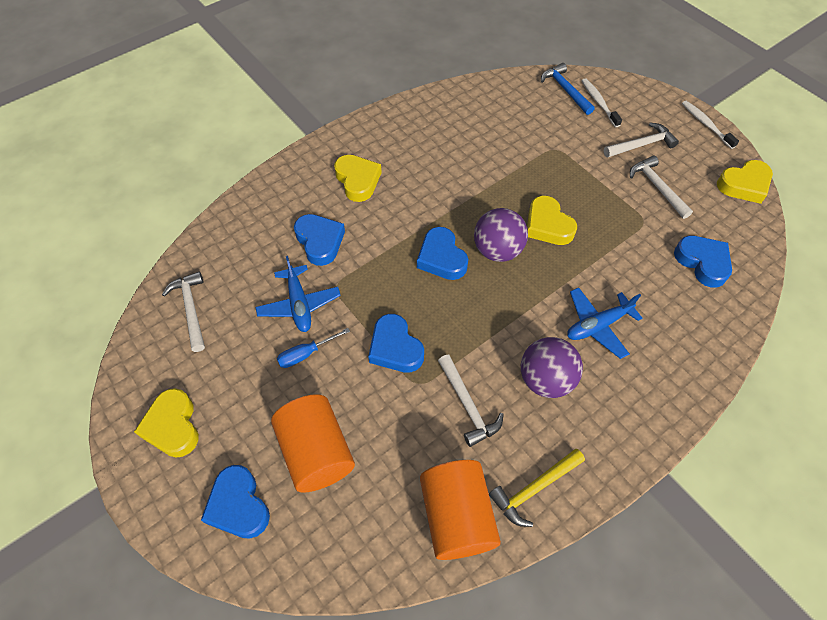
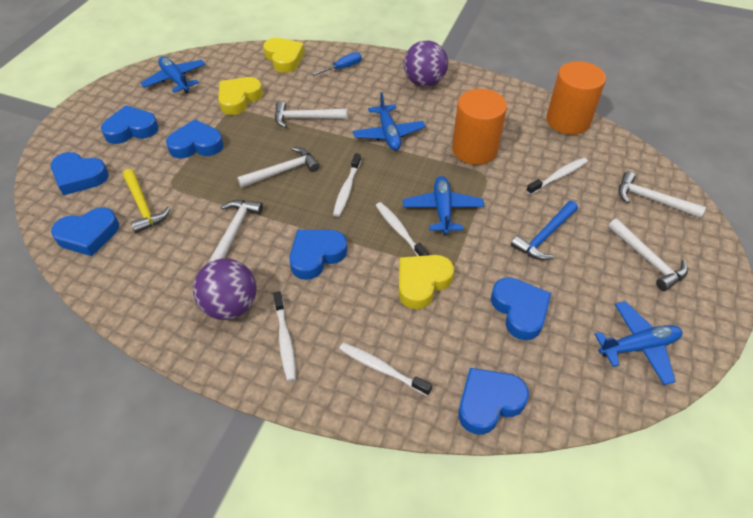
blue heart: [201,465,270,539] [294,214,345,266] [368,314,424,373] [417,227,468,280] [674,236,732,288] = 5 -> [51,152,109,195] [51,207,119,256] [101,105,159,144] [166,119,224,158] [289,230,347,280] [458,368,529,435] [491,277,551,340] = 7
blue plane: [255,256,341,332] [567,288,643,359] = 2 -> [141,56,206,94] [353,92,425,150] [403,176,484,235] [595,301,682,385] = 4
white hammer: [162,272,205,352] [438,355,504,447] [604,123,679,157] [630,155,693,219] = 4 -> [208,200,263,263] [237,147,320,188] [275,101,348,128] [608,219,688,291] [619,171,706,218] = 5
white toothbrush: [582,78,622,127] [682,101,739,149] = 2 -> [273,291,296,381] [333,153,361,217] [339,343,432,396] [375,202,429,256] [526,157,588,195] = 5
yellow heart: [134,388,199,458] [334,155,382,202] [527,196,577,245] [717,160,773,204] = 4 -> [218,77,263,115] [263,38,305,73] [399,255,454,309] = 3

